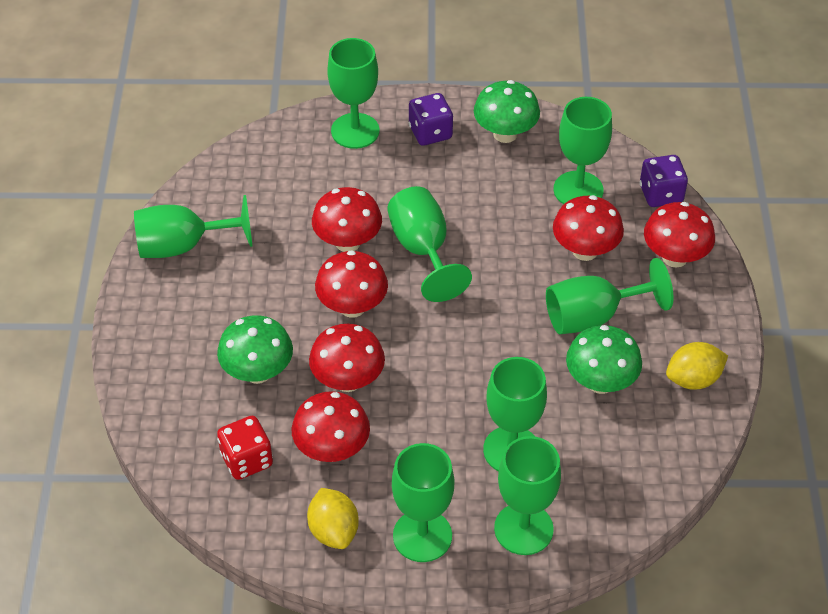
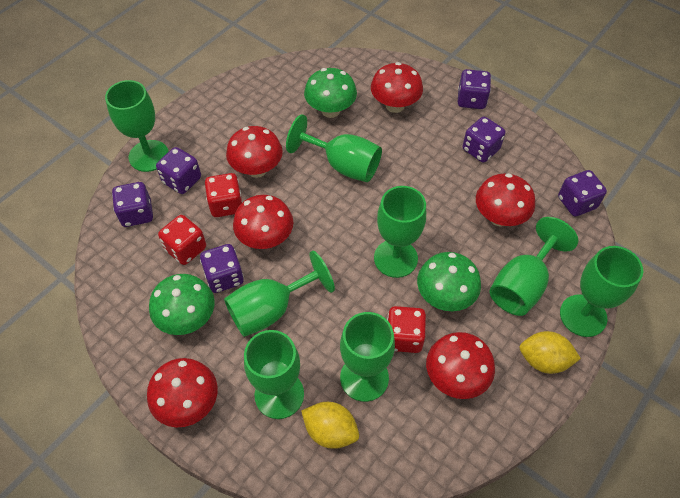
purple dice: [409,93,453,146] [640,155,688,207] = 2 -> [112,182,153,227] [156,147,201,194] [200,244,244,293] [458,69,491,109] [463,117,505,163] [558,170,607,217] = 6
red dice: [217,416,273,480] = 1 -> [158,215,206,265] [205,173,242,217] [387,306,426,353] = 3

